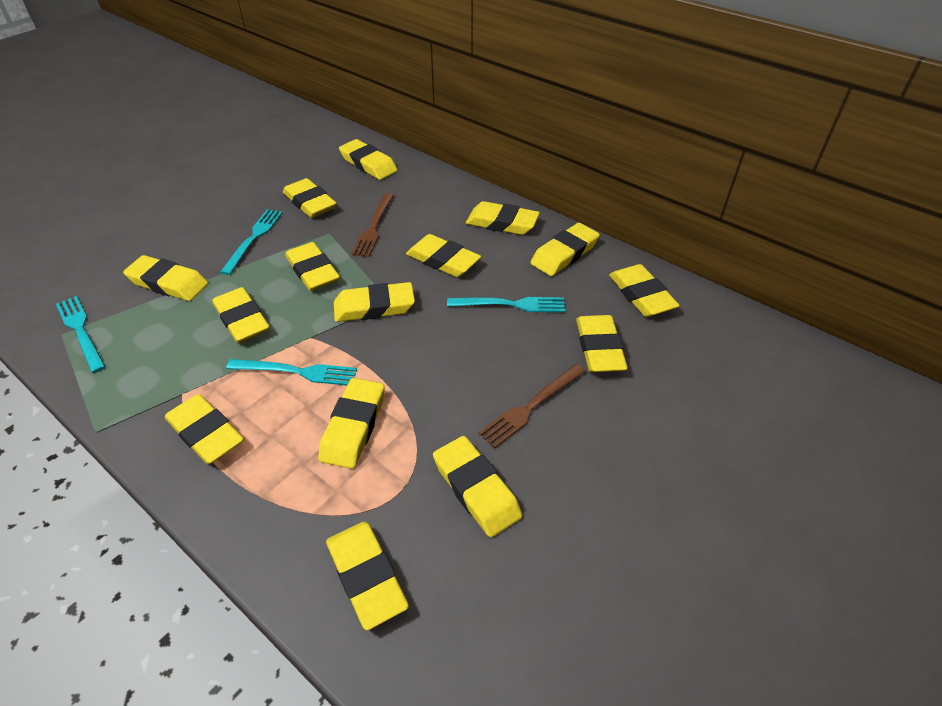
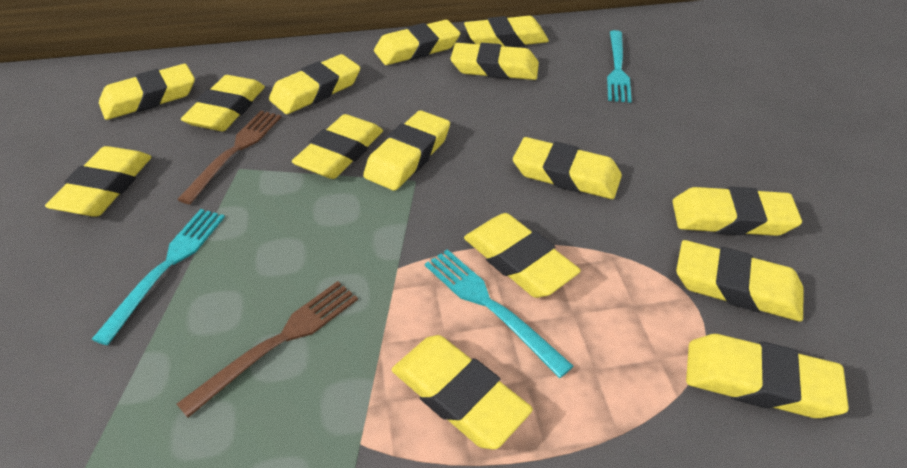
turquoise fork: [56,296,106,373] [220,209,283,275] [226,359,357,385] [447,297,565,312] = 4 -> [92,209,225,345] [425,249,573,378] [607,30,632,103] = 3

